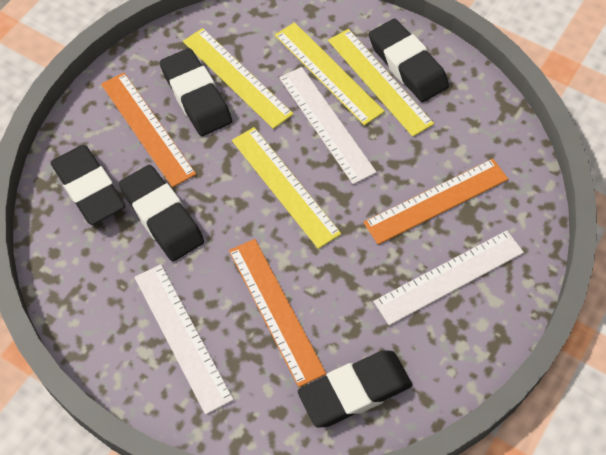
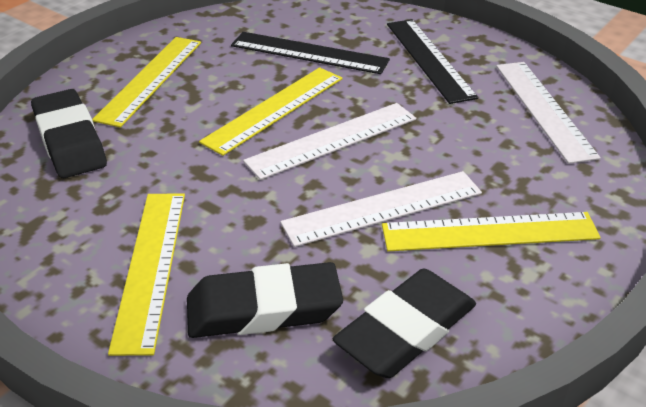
black eraser: [51,145,125,225] [119,165,204,261] [160,48,232,136] [298,350,412,428] [369,19,449,102] = 5 -> [31,89,107,178] [187,262,343,338] [333,269,476,378] = 3
black ruler: none = 0 -> [231,32,390,74] [387,19,478,104] = 2
orange ruler: [101,72,196,188] [229,239,326,387] [363,159,508,245] = 3 -> none = 0

